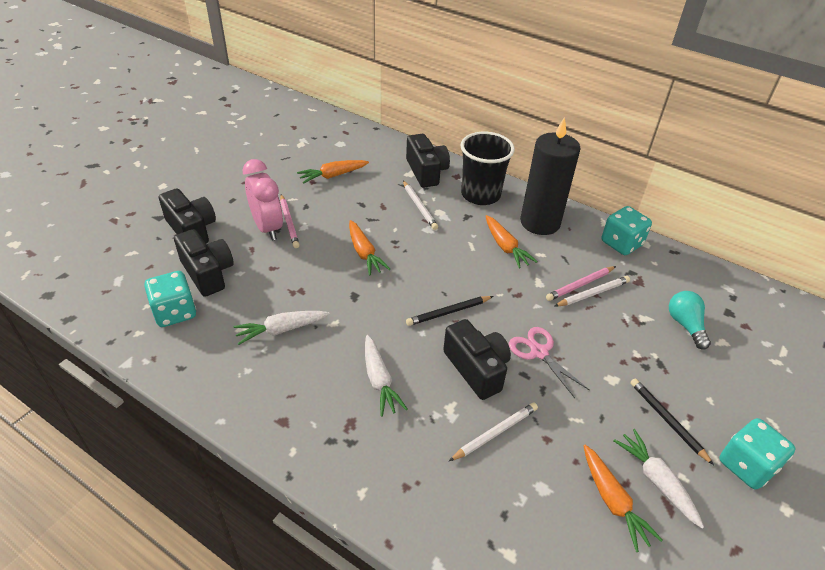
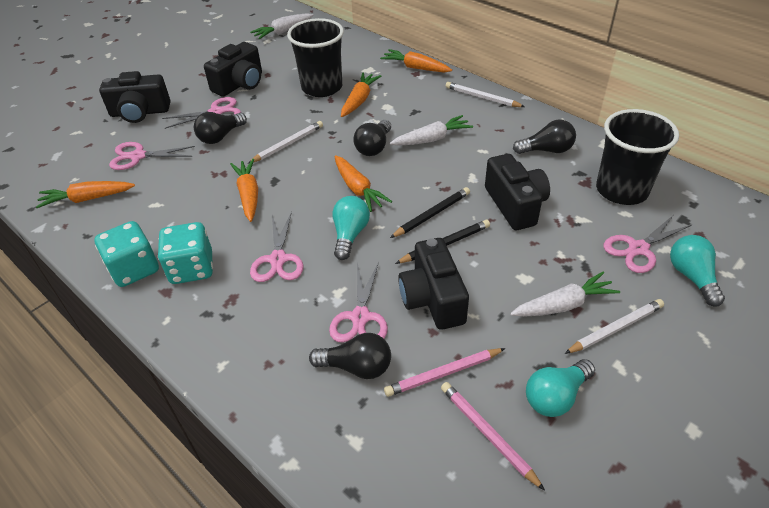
black candle: [520,117,581,235] = 1 -> none = 0
black cup: [461,132,515,205] = 1 -> [287,18,344,97] [596,109,679,205] = 2
black light bulb: none = 0 -> [194,112,247,144] [309,333,391,379] [353,120,391,156] [513,119,576,154] = 4
orange carrot: [297,160,369,184] [349,220,390,276] [486,215,538,268] [584,445,663,552] = 4 -> [36,181,135,208] [230,159,258,222] [335,155,392,212] [341,72,381,117] [380,49,452,72] = 5
pink clock: [243,159,283,241] = 1 -> none = 0
pink scissors: [509,327,590,398] = 1 -> [109,142,195,170] [162,97,241,129] [250,211,304,282] [329,262,388,342] [603,216,692,273] = 5
turquoise dice: [144,271,196,327] [602,206,652,255] [719,418,796,490] = 3 -> [94,221,159,287] [158,222,213,284] = 2
turquoise light bulb: [669,291,711,350] = 1 -> [332,196,370,260] [526,359,595,417] [670,235,725,307] = 3

